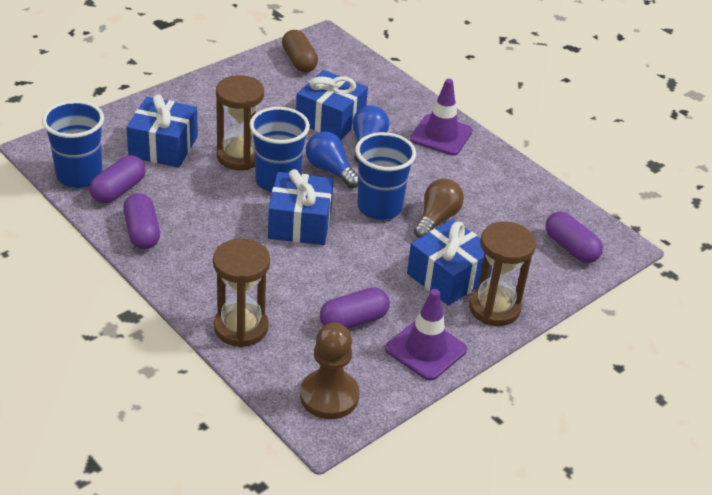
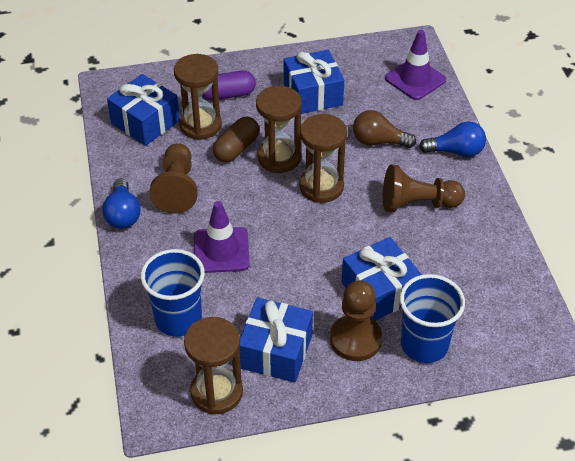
blue cup: [42,100,104,188] [249,107,310,192] [355,132,416,220] = 3 -> [141,249,205,337] [400,274,465,363] = 2
brown hourglass: [213,238,270,348] [216,75,264,170] [469,222,536,326] = 3 -> [174,54,222,140] [184,317,243,415] [256,86,302,173] [299,114,347,203] = 4
brown pawn: [300,323,359,419] = 1 -> [149,143,198,214] [330,280,382,361] [383,165,465,212] = 3
purple capsule: [89,155,146,203] [123,193,160,249] [320,287,390,329] [545,211,603,263] = 4 -> [202,71,256,100] = 1

